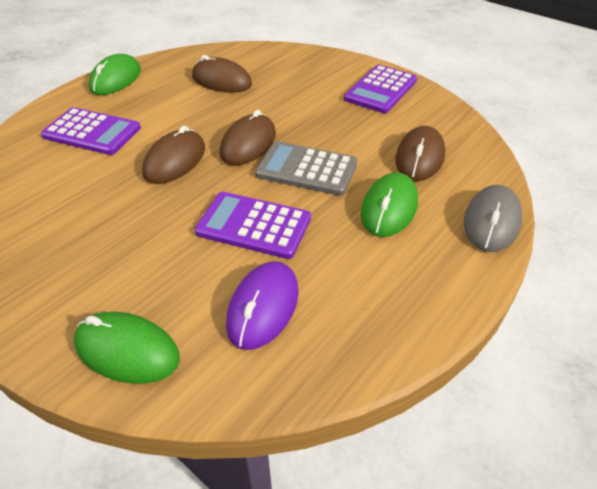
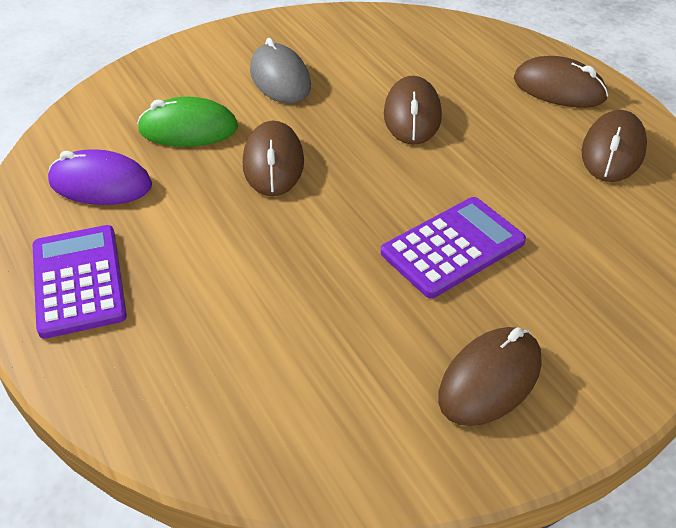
brown mouse: [142,126,205,184] [192,55,252,93] [220,110,276,165] [395,126,445,181] = 4 -> [243,121,304,196] [384,76,442,145] [438,327,542,426] [514,56,608,108] [582,110,647,182] = 5
green mouse: [74,312,180,384] [89,54,141,95] [361,172,418,237] = 3 -> [137,96,238,147] = 1
grey calculator: [255,141,357,196] = 1 -> none = 0
purple calculator: [41,107,141,155] [195,192,311,259] [344,65,417,113] = 3 -> [32,225,127,339] [381,197,526,298] = 2

